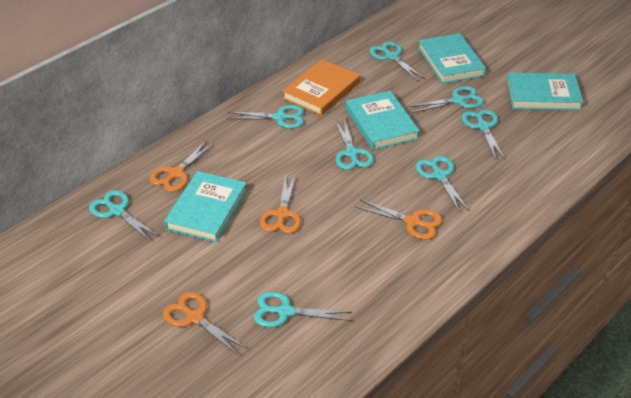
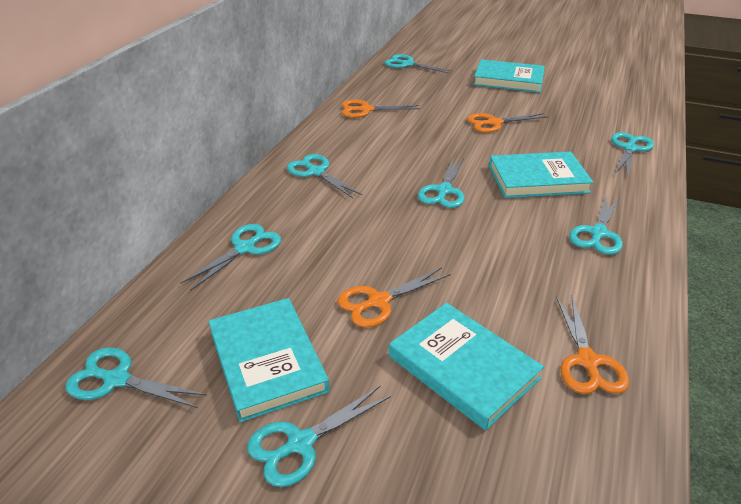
orange book: [282,59,360,116] = 1 -> none = 0

